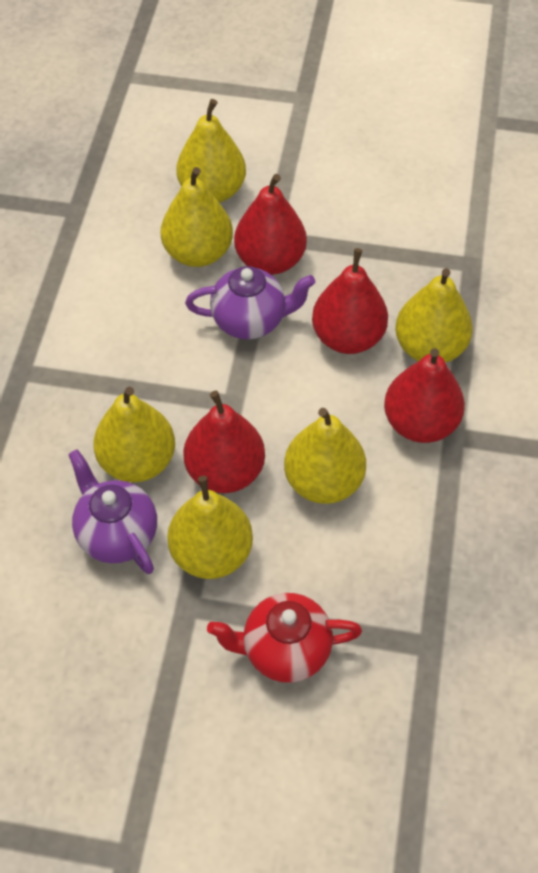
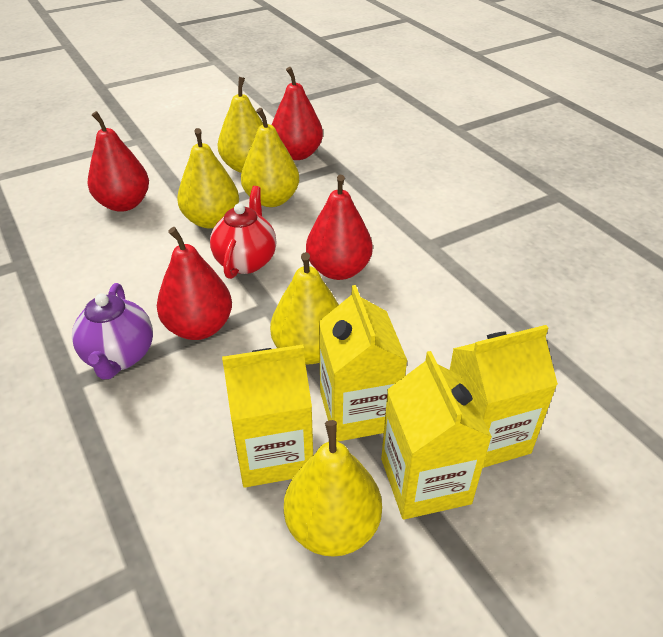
purple teapot: [68,449,157,574] [185,266,316,339] = 2 -> [72,283,153,379] = 1
yellow carton: none = 0 -> [222,345,313,488] [319,285,407,442] [381,351,492,520] [450,325,558,468] = 4
yellow pear: [93,387,175,482] [161,167,233,267] [167,476,253,579] [176,99,246,203] [284,408,366,504] [395,268,473,363] = 6 -> [177,128,239,229] [217,77,263,173] [241,108,299,207] [270,252,339,364] [284,420,382,557] = 5

